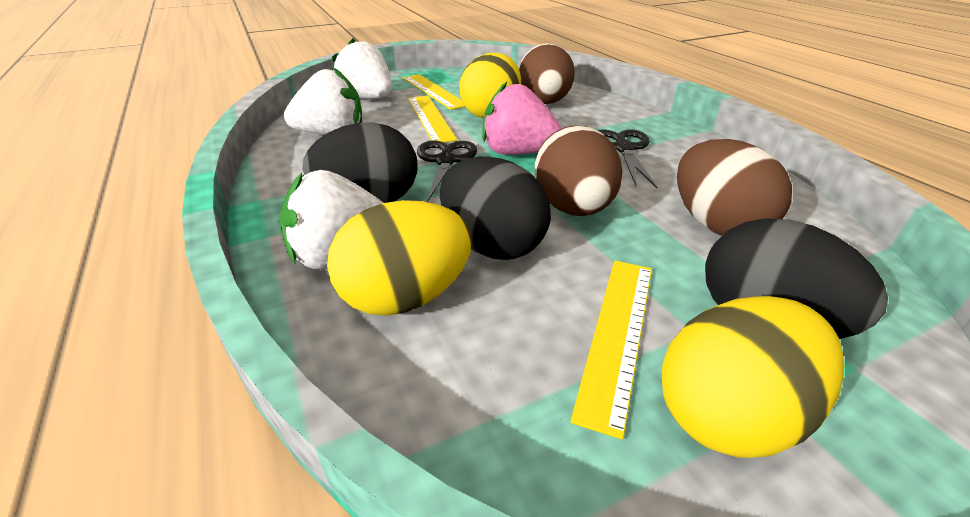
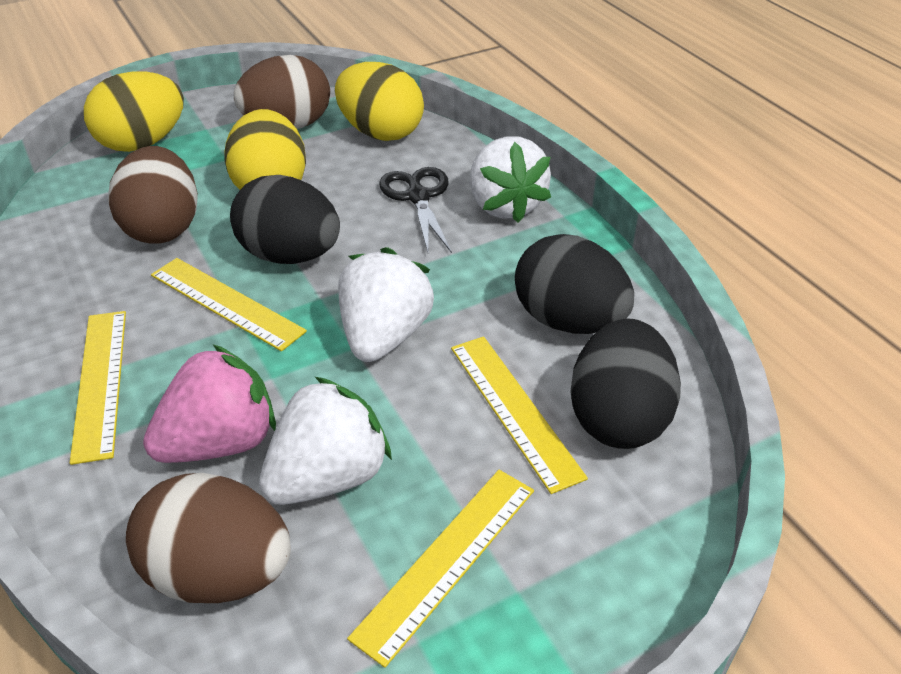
black scissors: [417,140,477,202] [597,129,657,188] = 2 -> [379,167,452,253] = 1
yellow ruler: [403,74,465,110] [408,96,457,143] [570,261,652,439] = 3 -> [70,311,126,465] [151,258,307,352] [347,470,534,668] [451,336,588,494] = 4

